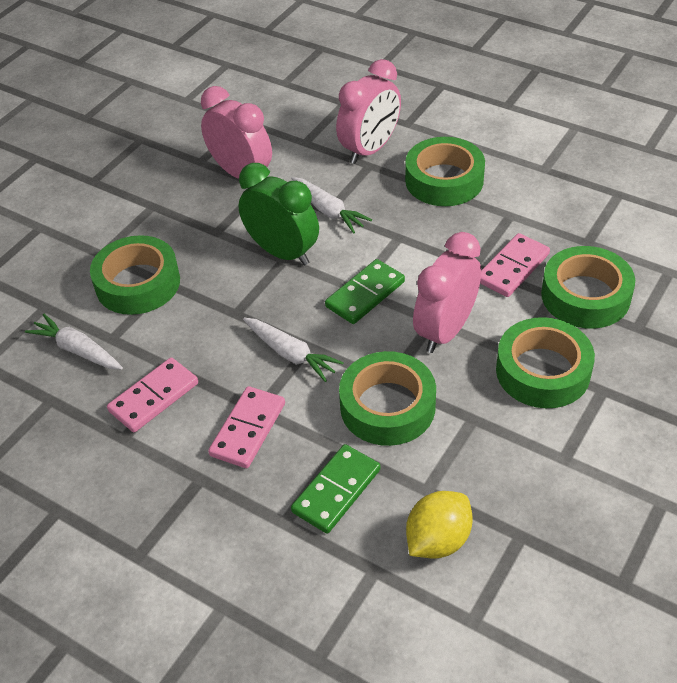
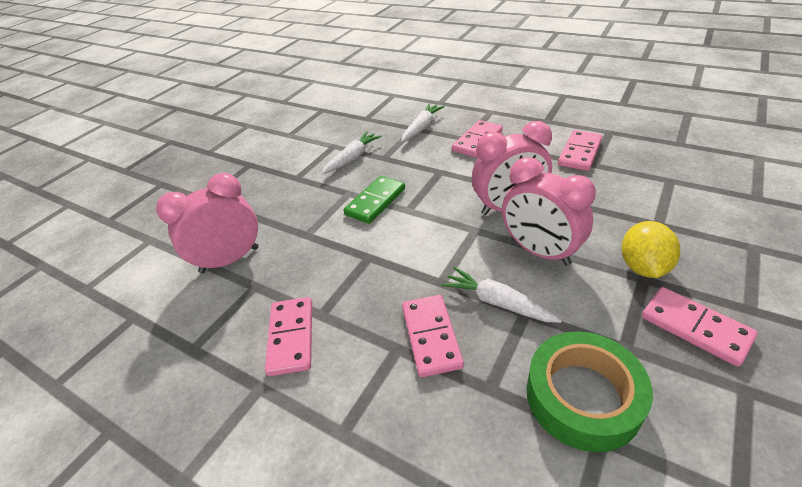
green clock: [239,163,319,266] = 1 -> none = 0
green domino: [291,444,380,533] [325,259,405,324] = 2 -> [344,176,405,224] = 1
green tape: [90,235,180,315] [339,351,436,446] [405,137,485,206] [496,317,595,408] [541,246,635,329] = 5 -> [527,331,653,452] = 1
pink domino: [107,357,198,432] [208,386,285,468] [480,233,550,297] = 3 -> [265,297,312,376] [402,295,464,377] [452,120,503,157] [558,130,602,171] [642,287,758,367] = 5

